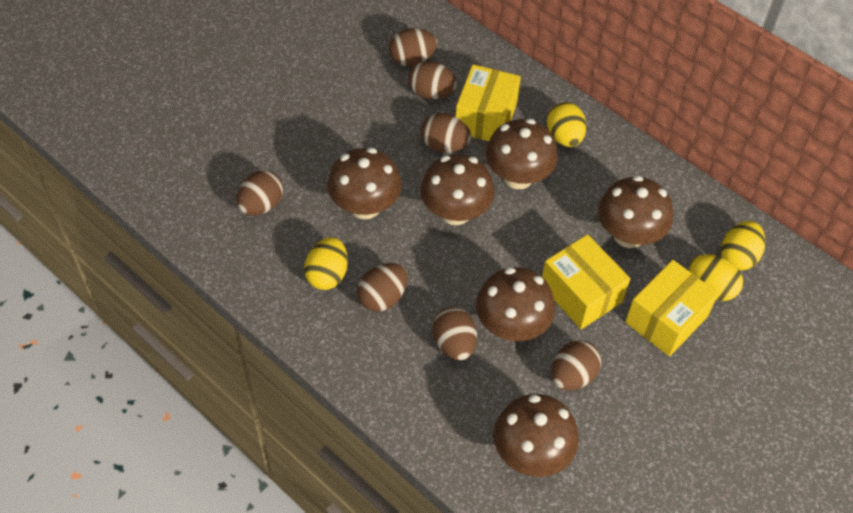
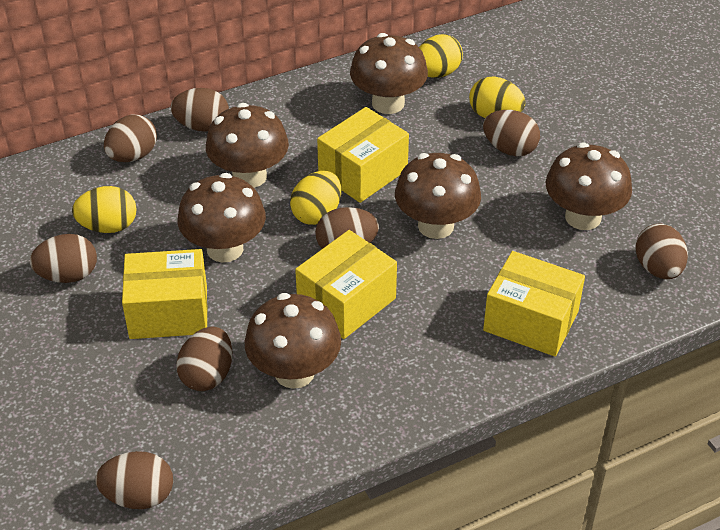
brown egg: [236,170,283,216] [357,263,408,312] [389,28,437,66] [408,61,457,99] [421,113,472,153] [433,307,477,361] [551,340,601,391] = 7 -> [30,234,97,283] [95,451,173,509] [104,115,157,162] [170,88,229,132] [176,327,232,391] [315,207,379,249] [483,110,540,156] [635,224,688,279] = 8
yellow box: [456,64,521,141] [542,234,630,329] [625,260,719,356] = 3 -> [122,249,208,339] [295,230,397,339] [317,107,409,203] [483,251,585,357] = 4

